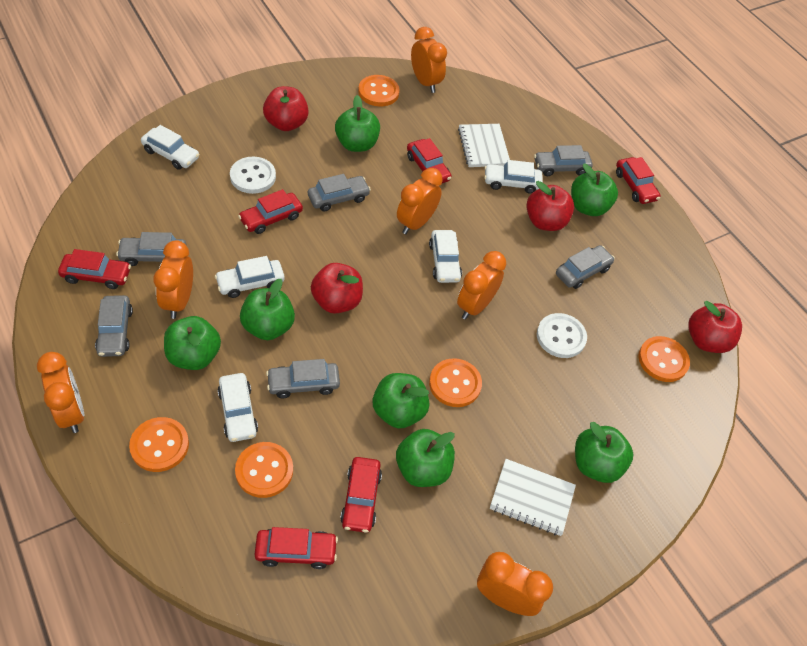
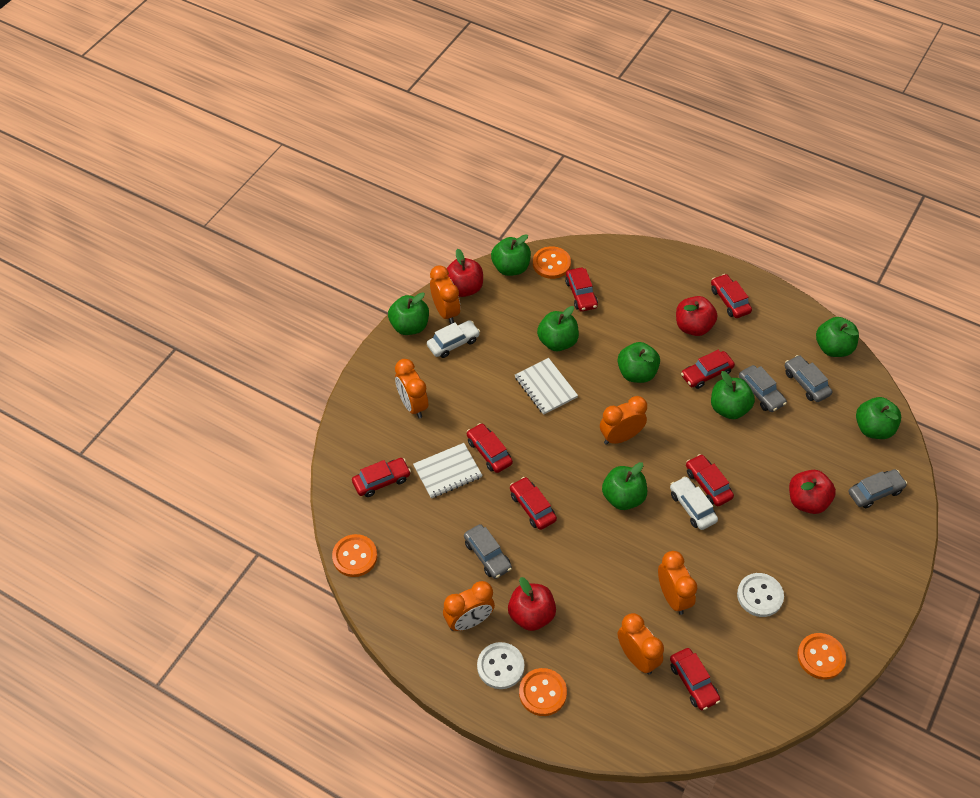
green apple: [164,316,221,370] [240,279,295,340] [335,95,380,152] [373,373,429,429] [396,429,455,487] [571,164,618,216] [575,422,633,483] = 7 -> [388,292,429,335] [491,234,531,276] [537,306,579,351] [602,462,647,510] [618,342,660,383] [711,371,755,419] [816,317,859,357] [856,397,901,439] = 8
grey car: [95,295,133,357] [116,232,187,266] [266,359,340,398] [308,174,371,212] [534,145,593,176] [556,245,615,289] = 6 -> [464,524,512,579] [739,365,787,412] [785,355,832,402] [848,469,907,508] = 4
orange button: [129,417,189,472] [235,442,293,498] [358,75,400,106] [429,358,482,407] [638,336,690,382] = 5 -> [332,534,377,577] [519,668,567,716] [533,246,571,279] [797,633,846,679] = 4
red car: [58,249,131,289] [238,189,303,234] [254,527,338,569] [340,457,382,533] [407,138,452,183] [616,157,661,204] = 6 -> [352,458,411,497] [467,423,513,473] [510,477,557,530] [565,268,598,311] [670,648,720,710] [681,350,735,389] [686,454,734,506] [711,274,752,318] = 8
white car: [141,125,199,170] [215,256,285,298] [218,373,258,442] [429,230,462,283] [484,160,543,194] = 5 -> [427,320,480,358] [670,476,718,530] = 2

